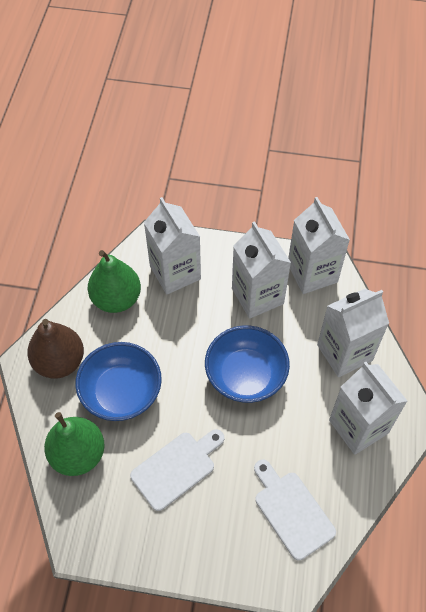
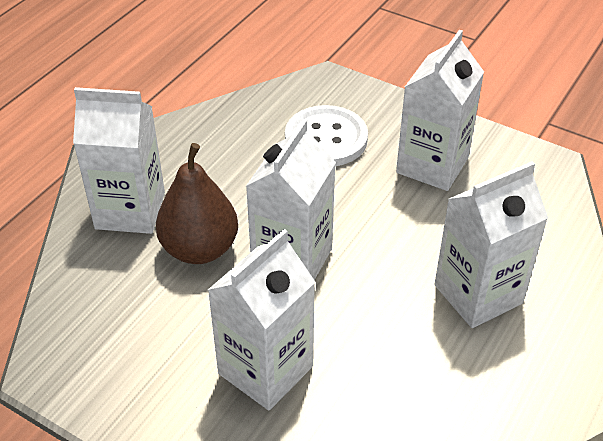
blue bowl: [75,342,162,421] [205,326,290,403] = 2 -> none = 0
green pear: [44,412,105,476] [88,250,141,313] = 2 -> none = 0
white button: none = 0 -> [285,105,368,166] = 1
white cutting board: [130,429,224,511] [254,460,336,561] = 2 -> none = 0

